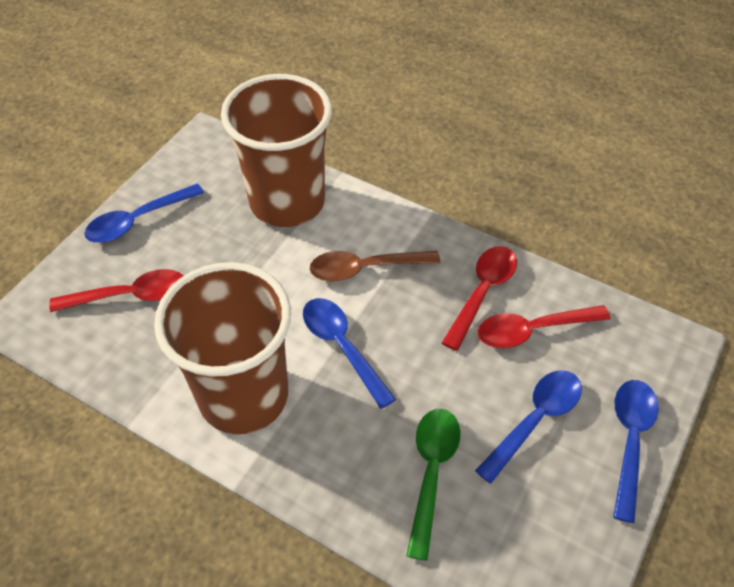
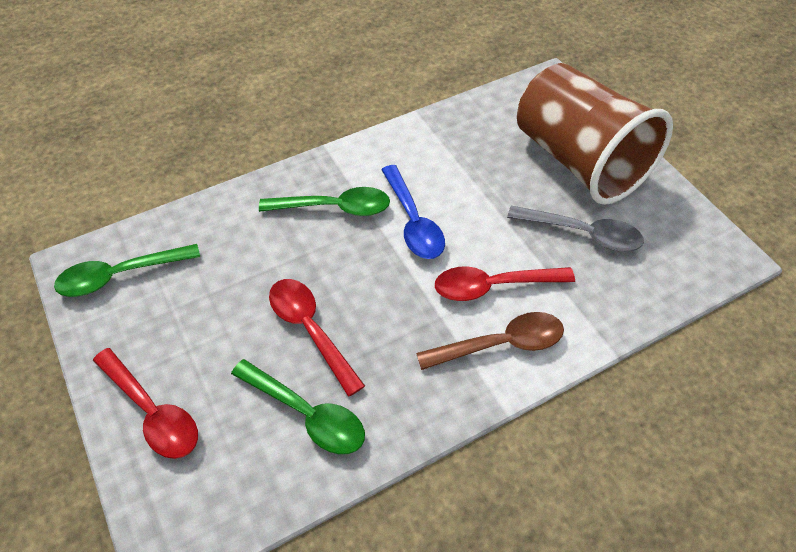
blue spoon: [84,183,204,243] [303,298,396,409] [475,370,582,484] [613,380,659,523] = 4 -> [381,165,445,259] = 1
brown cup: [154,262,291,434] [221,74,332,227] = 2 -> [517,63,673,205] = 1
green spoon: [406,409,460,561] = 1 -> [54,244,200,297] [231,359,365,454] [259,187,390,216] = 3
grey spoon: none = 0 -> [507,206,644,252] = 1

